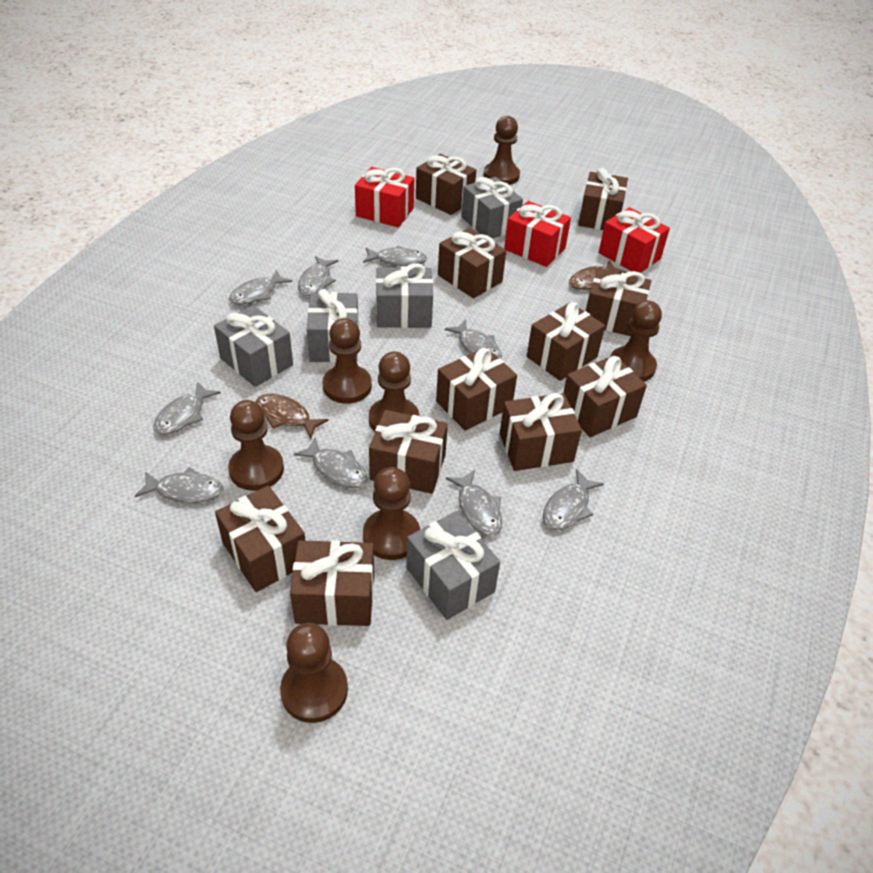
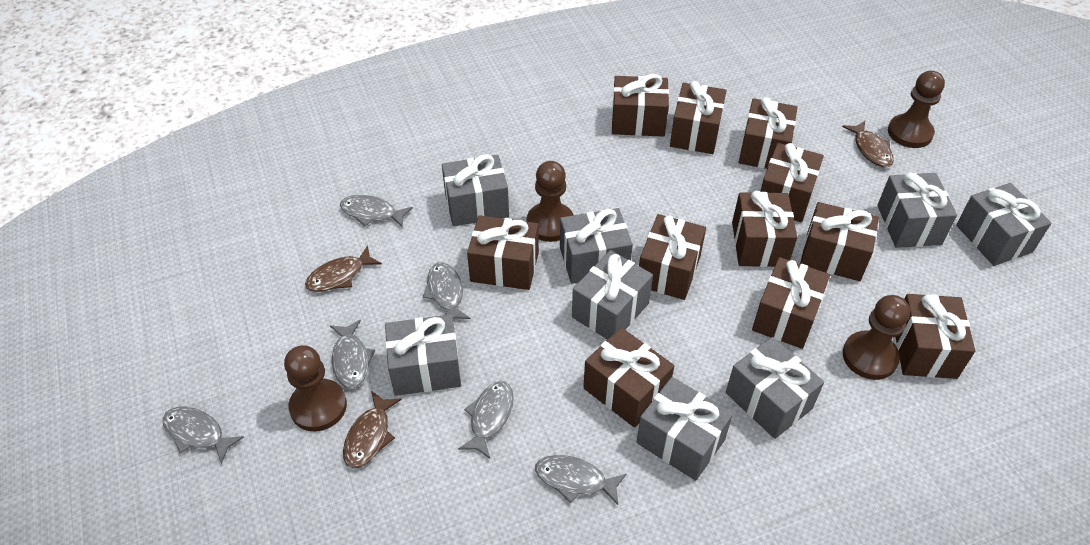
brown fish: [256,394,329,439] [569,260,626,290] = 2 -> [305,245,382,292] [343,391,402,468] [842,121,894,167] = 3
brown pawn: [228,400,284,491] [280,623,348,723] [323,318,372,404] [363,467,420,560] [369,352,419,432] [484,116,520,185] [610,300,662,382] = 7 -> [284,345,347,431] [526,161,574,242] [843,295,910,380] [888,71,945,148] = 4
grey fish: [135,467,223,503] [153,382,221,435] [229,270,292,305] [294,437,367,488] [298,256,338,296] [363,245,427,266] [445,319,502,358] [446,470,502,536] [543,469,604,530] = 9 -> [163,407,244,464] [330,320,375,389] [340,195,413,228] [423,262,470,319] [458,381,514,459] [535,455,626,505] = 6
grey gift: [214,305,293,387] [307,289,359,363] [376,263,433,328] [406,511,500,620] [461,177,523,239] = 5 -> [385,314,461,396] [442,154,509,227] [560,208,633,284] [572,250,653,340] [636,377,733,481] [726,337,824,439] [877,172,957,248] [956,183,1051,266] = 8
red gift: [355,167,414,227] [504,201,571,267] [599,207,670,273] = 3 -> none = 0

